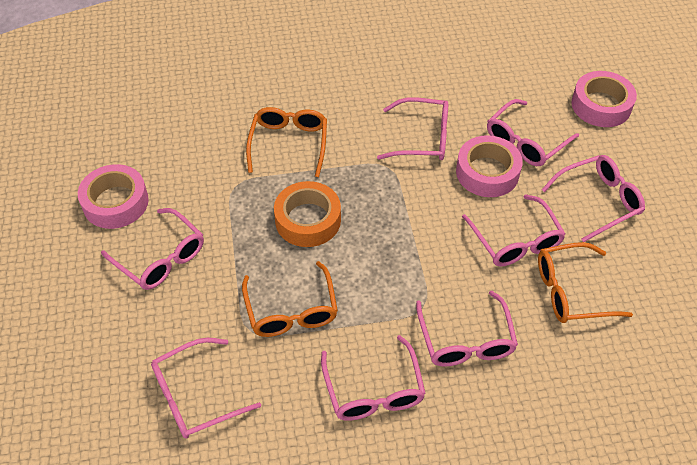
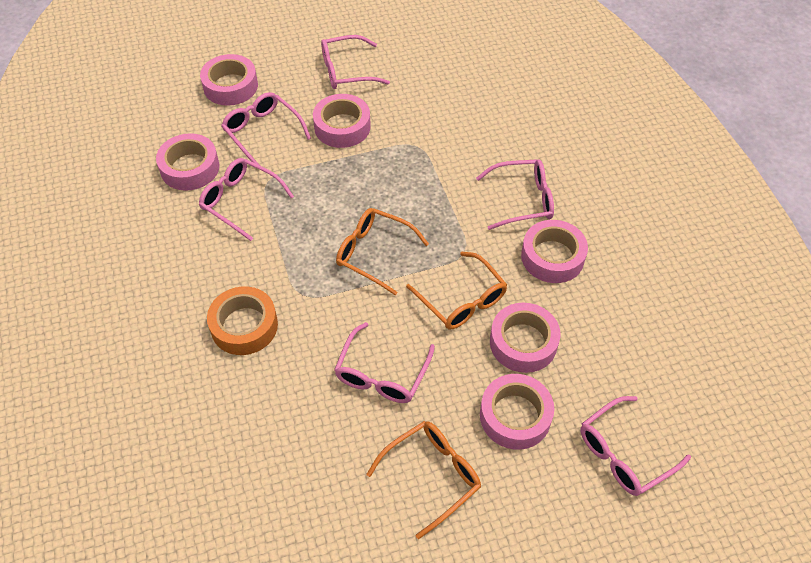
pink glasses: [101,208,204,290] [151,338,261,439] [321,335,426,421] [377,97,448,160] [416,291,518,367] [462,194,566,267] [487,99,579,166] [542,155,645,242] = 8 -> [199,158,294,241] [221,92,311,165] [321,35,390,89] [334,322,435,403] [476,159,554,230] [580,396,691,496] = 6
pink tape: [78,164,149,229] [456,135,523,197] [571,71,637,127] = 3 -> [156,133,219,191] [200,54,258,106] [313,94,371,148] [480,374,554,450] [490,303,560,373] [521,220,588,283] = 6

